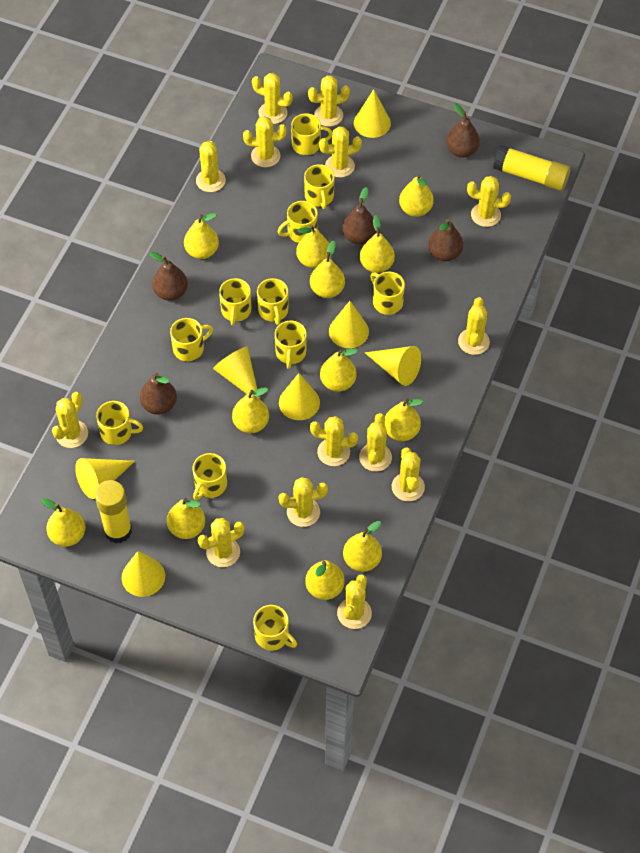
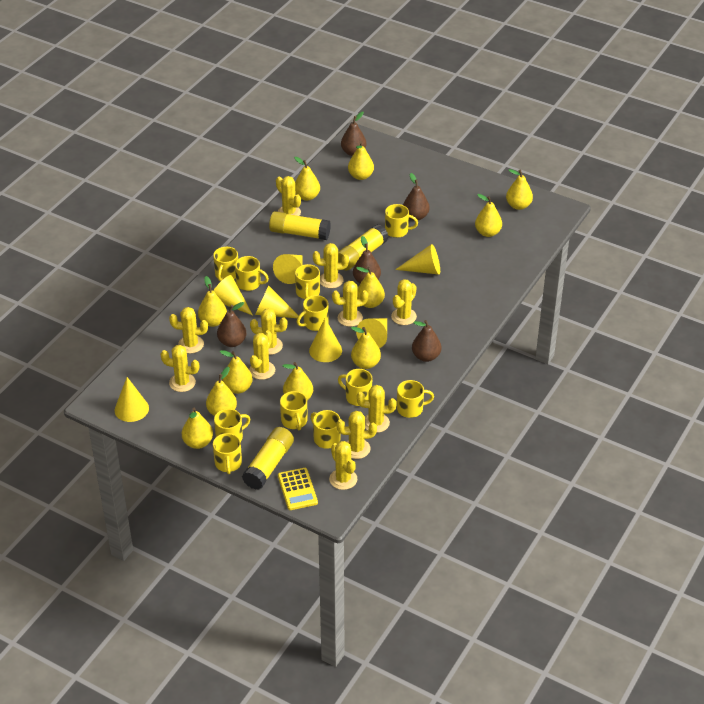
yellow cactus: [52,392,88,448] [196,141,226,192] [198,518,245,567] [243,116,287,167] [252,73,293,124] [279,477,328,527] [308,75,350,127] [310,416,358,466] [319,126,362,178] [337,574,372,629] [359,413,392,472] [392,448,425,501] [458,297,490,355] [467,176,511,227] = 14 -> [160,345,199,392] [169,307,208,354] [249,330,275,380] [250,308,288,355] [276,176,301,216] [313,243,349,288] [329,441,357,490] [332,281,368,327] [336,411,377,459] [357,385,397,433] [391,279,417,325] = 11
yellow calculator: none = 0 -> [278,468,318,510] = 1
yellow glue stick: [95,480,132,544] [493,145,570,191] = 2 -> [242,427,294,490] [269,211,331,240] [338,224,389,270] = 3
yellow pear: [41,498,86,547] [167,498,205,539] [184,213,219,259] [232,388,269,433] [296,225,330,268] [305,560,345,600] [310,241,345,298] [320,348,357,392] [343,521,382,572] [360,215,395,273] [385,398,423,441] [399,174,434,217] = 12 -> [182,408,213,449] [198,276,227,327] [206,367,237,416] [220,350,253,394] [283,362,313,400] [294,157,320,201] [348,141,374,180] [351,327,381,369] [356,267,385,308] [475,194,502,237] [506,169,533,210] = 11

